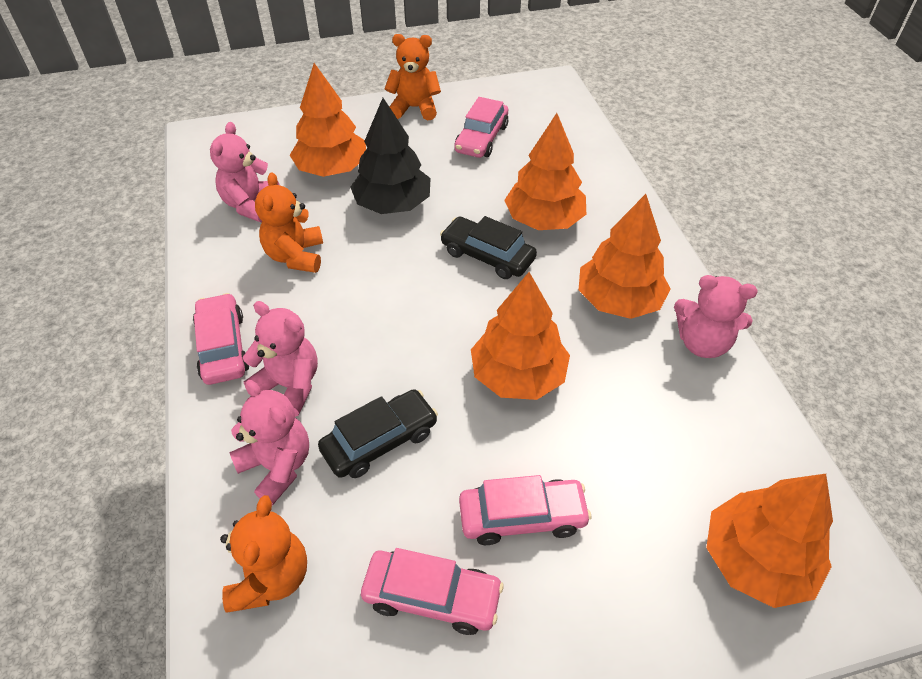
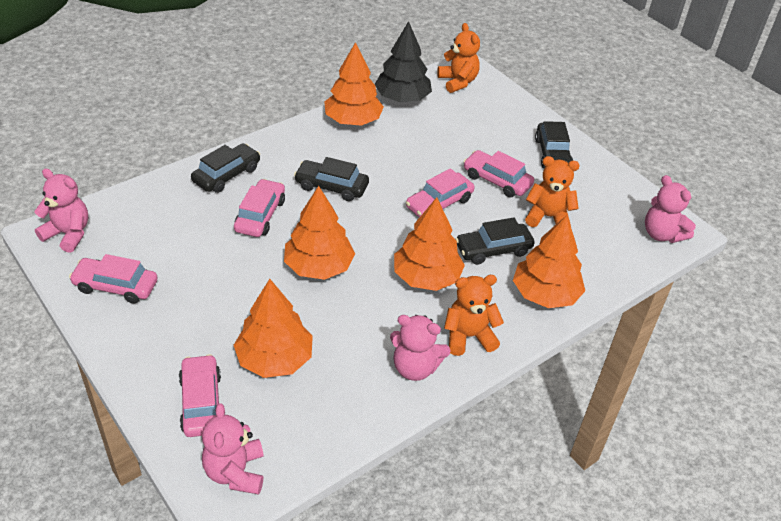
black car: [318,389,438,478] [440,216,537,279] = 2 -> [191,143,260,193] [294,157,369,201] [455,217,535,265] [535,121,573,168] = 4
pink car: [193,293,249,385] [361,548,504,635] [454,97,508,158] [459,475,591,545] = 4 -> [69,254,158,304] [179,354,221,437] [234,179,285,237] [406,168,474,218] [463,150,534,197] = 5

